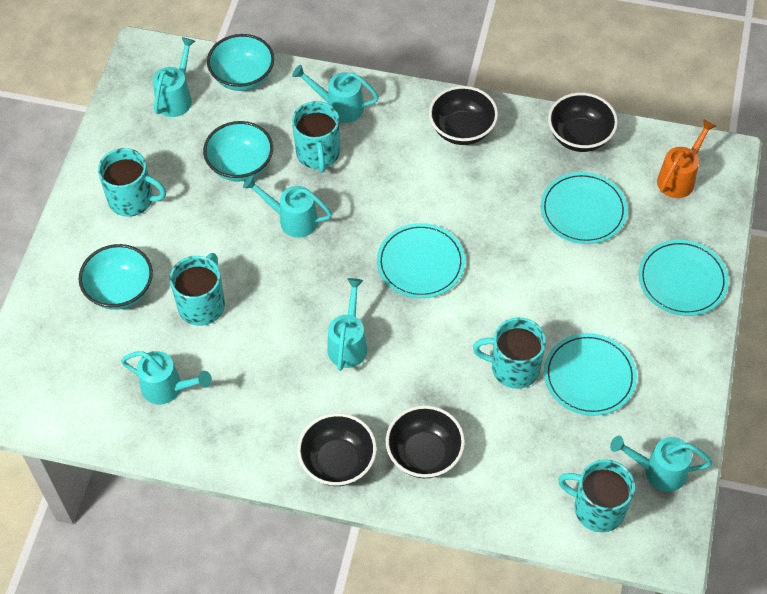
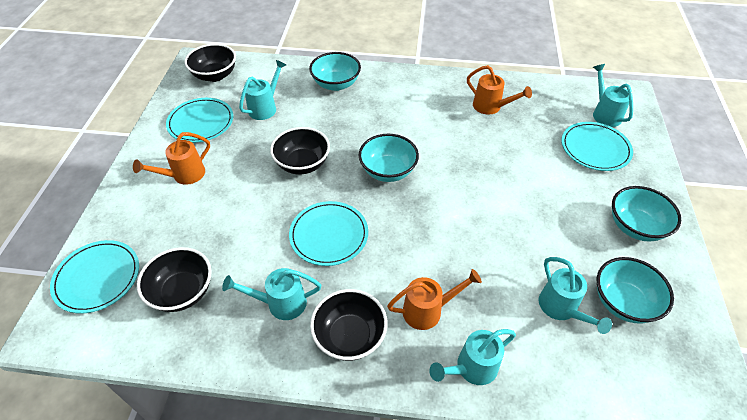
orange watering can: [657,119,717,198] = 1 -> [133,132,210,185] [387,269,482,330] [467,65,532,115] = 3
turquoise bowl: [78,244,153,310] [203,121,273,182] [207,34,274,91] = 3 -> [309,52,361,91] [359,134,419,182] [597,257,674,324] [612,186,681,242] = 4
turquoise mug: [98,148,166,217] [170,253,225,326] [292,101,340,173] [473,318,546,389] [558,459,635,532] = 5 -> none = 0
turquoise watering can: [121,351,212,404] [153,37,195,117] [243,175,332,238] [292,65,379,123] [327,278,367,371] [610,436,713,492] = 6 -> [222,268,321,320] [239,60,286,120] [429,329,516,385] [539,257,612,334] [593,64,633,127] = 5

